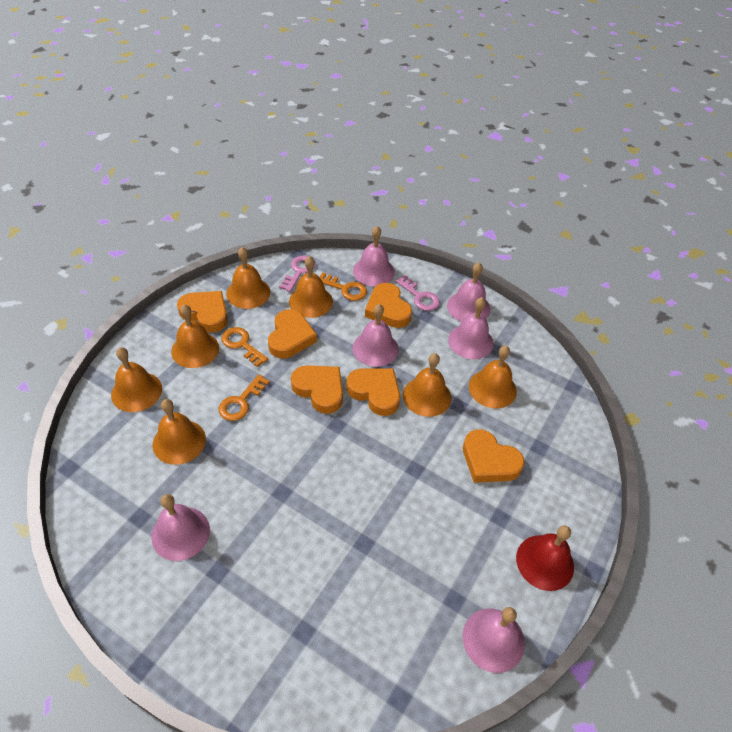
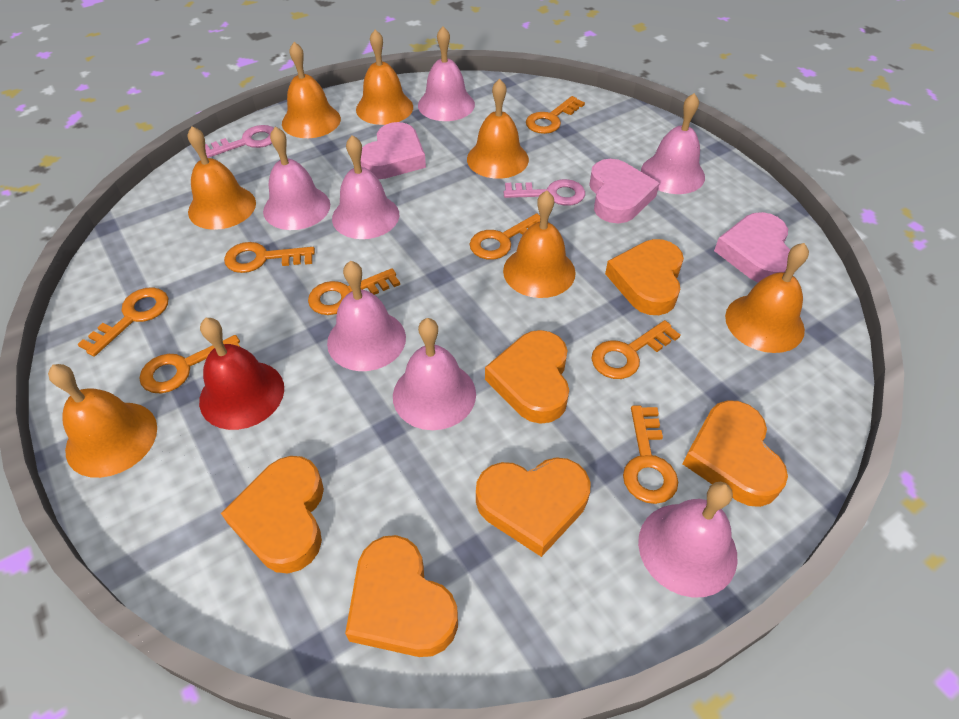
orange key: [219,374,270,421] [221,327,268,367] [320,272,367,301] = 3 -> [77,287,168,357] [139,335,240,393] [224,242,315,273] [308,268,400,315] [470,213,540,260] [526,96,585,134] [591,320,680,379] [623,405,678,504] = 8
pink bell: [151,494,210,561] [353,226,395,286] [353,304,399,367] [447,263,490,322] [448,297,494,359] [462,607,525,673] = 6 -> [263,127,330,230] [327,261,406,371] [332,135,399,239] [393,318,476,430] [418,26,475,121] [638,482,738,598] [641,93,705,194] = 7
pink heart: none = 0 -> [361,122,426,179] [589,159,660,223] [714,212,790,282] = 3

